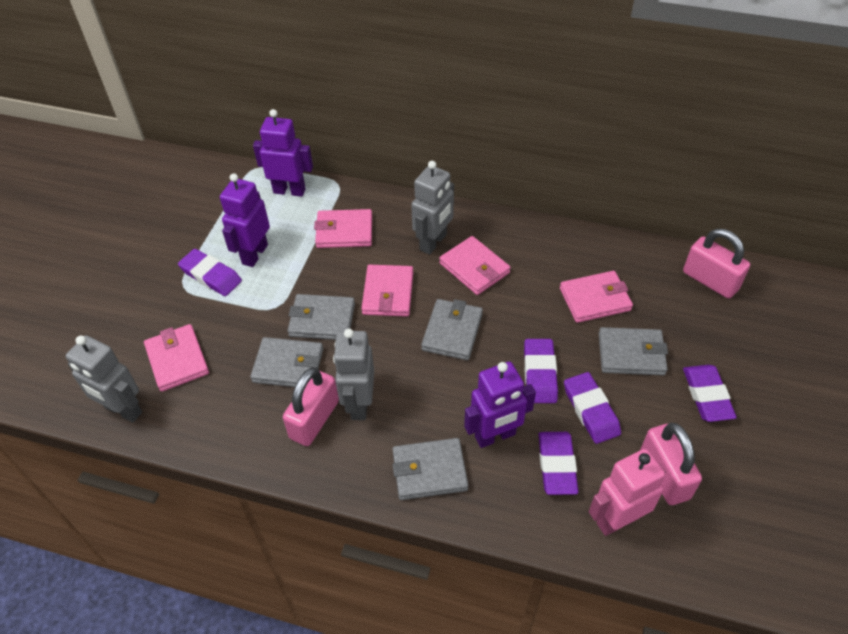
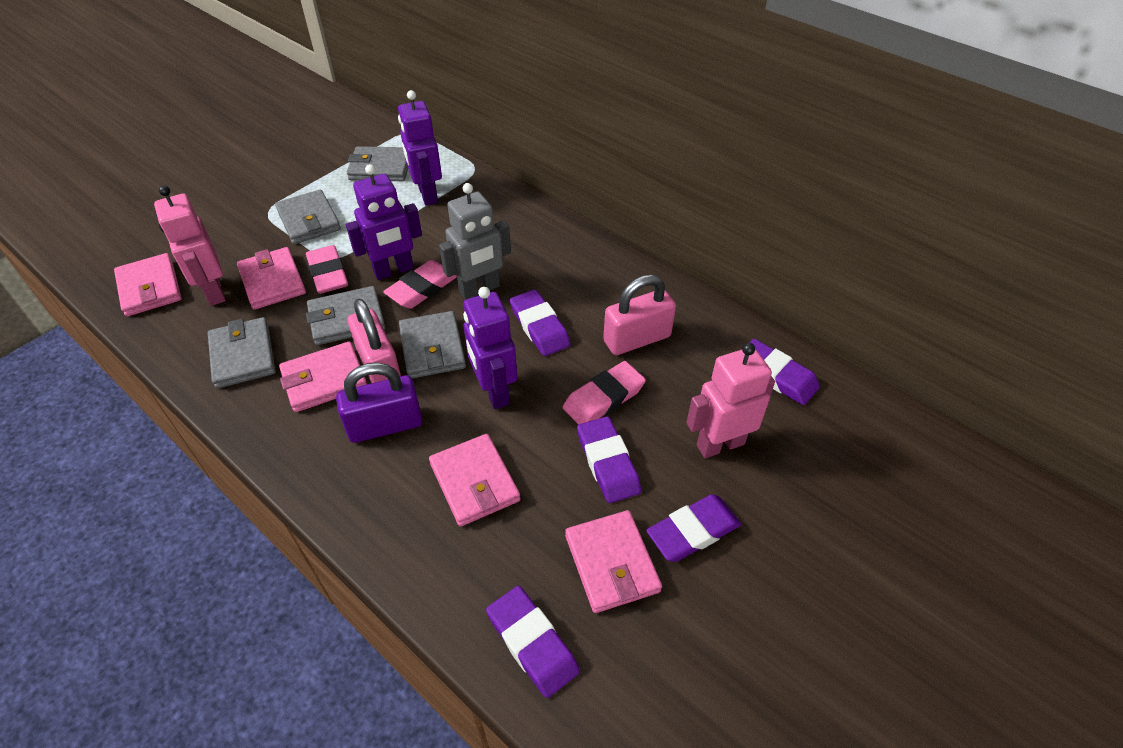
grey robot: [66,336,142,423] [333,329,374,420] [411,161,454,255] = 3 -> [439,183,511,300] = 1
pink eraser: none = 0 -> [306,245,348,294] [383,260,457,309] [563,361,646,425] = 3
pink padlock: [283,367,339,446] [640,423,702,505] [683,229,750,299] = 3 -> [347,298,401,383] [603,275,676,355] = 2
pink robot: [589,449,666,536] = 1 -> [154,185,226,306] [686,343,775,458] = 2
purple padlock: none = 0 -> [336,362,423,443] = 1

